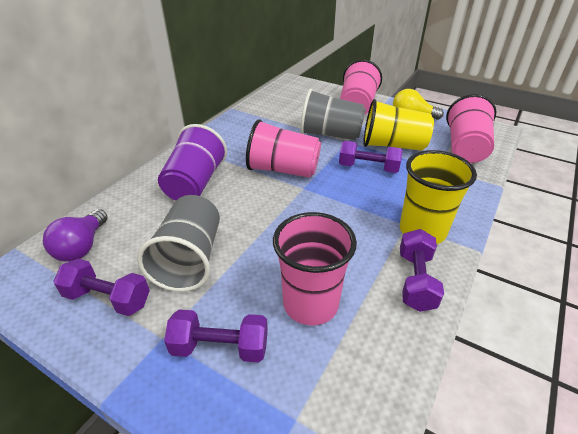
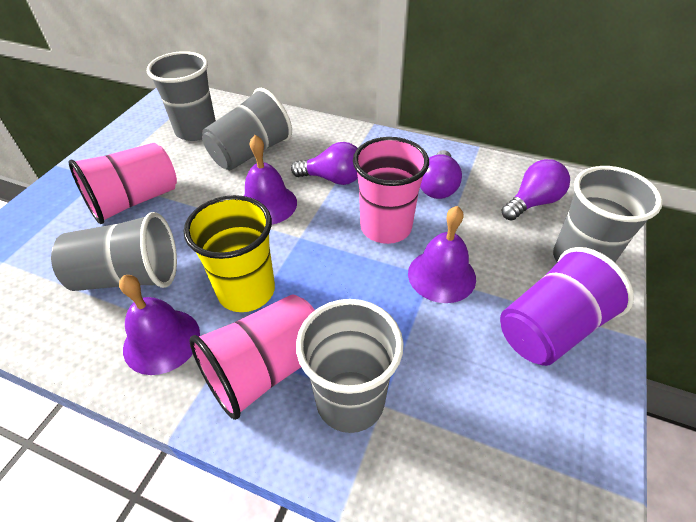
grey cup: [137,195,220,292] [300,89,366,140] = 2 -> [51,212,177,291] [147,51,216,141] [202,88,292,170] [296,299,404,433] [553,166,663,262] = 5
pink cup: [246,119,321,178] [273,212,357,326] [340,59,382,114] [446,94,497,163] = 4 -> [68,143,177,224] [189,294,315,420] [353,137,429,244] = 3
purple bell: none = 0 -> [119,275,200,375] [244,135,297,224] [408,206,476,303] = 3
purple dumbbell: [53,259,150,316] [164,309,268,363] [339,141,403,173] [400,229,444,312] = 4 -> none = 0
purple light bulb: [43,209,108,262] = 1 -> [291,142,358,185] [420,150,462,199] [502,159,570,221] = 3
yellow cup: [363,99,434,151] [400,150,477,244] = 2 -> [184,195,275,312] = 1
yellow light bulb: [393,89,444,120] = 1 -> none = 0

